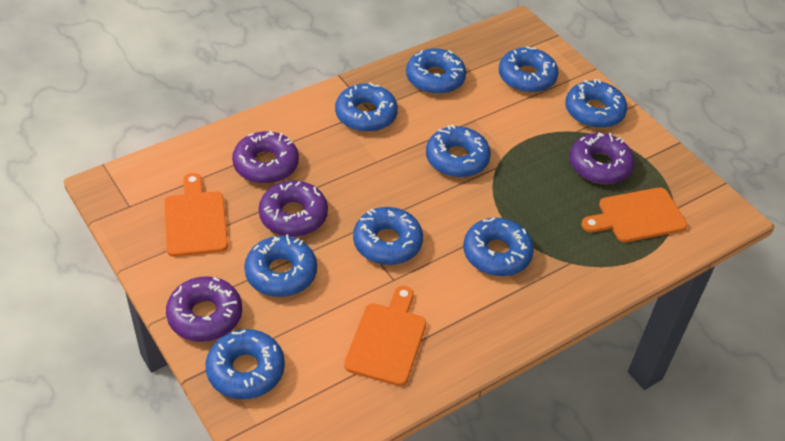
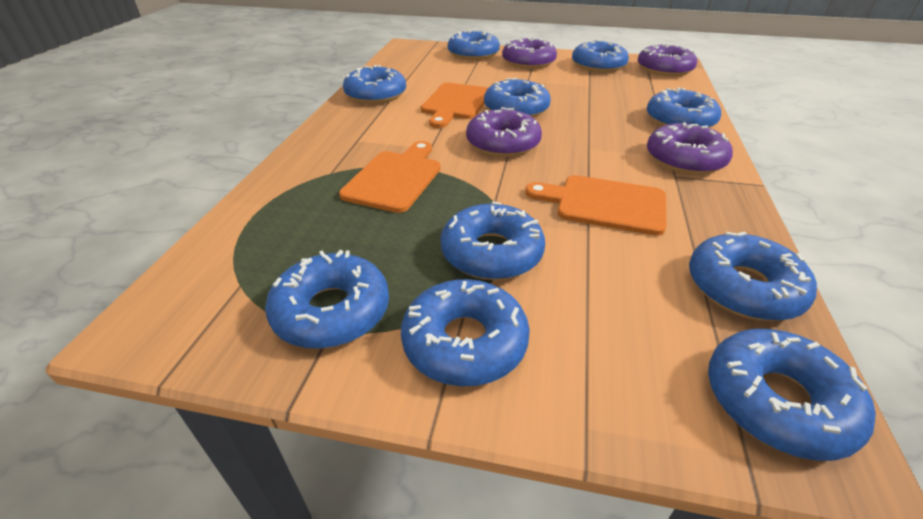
blue donut: [205,329,285,399] [244,235,317,297] [335,83,398,132] [353,207,423,265] [406,49,466,94] [426,124,491,177] [463,217,534,276] [499,46,559,93] [565,79,627,128] = 9 -> [265,250,389,349] [343,65,406,104] [401,279,530,386] [440,201,545,280] [448,30,500,60] [484,78,551,118] [572,40,629,72] [647,87,721,128] [689,232,817,321] [708,329,876,461] = 10

